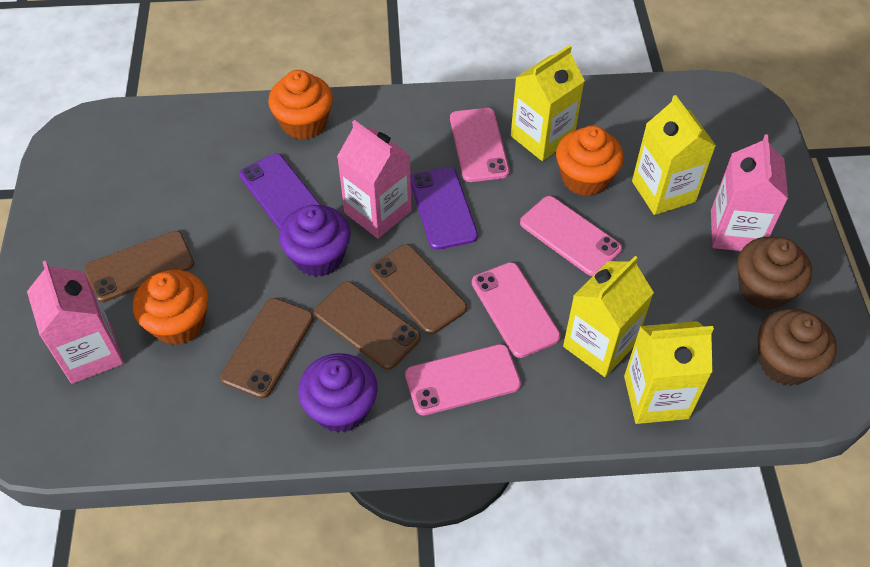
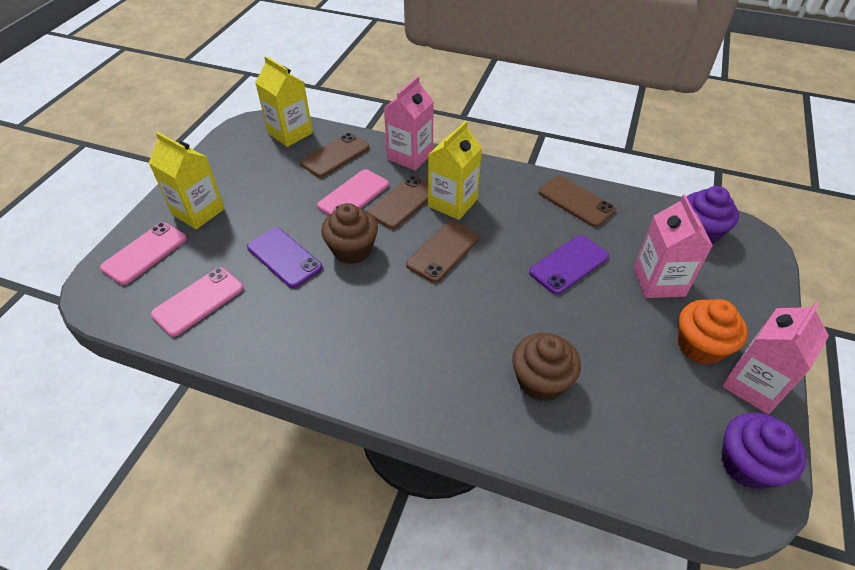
orange cupcake: [133,270,208,345] [268,70,333,140] [556,125,624,196] = 3 -> [678,299,748,365] = 1
pink phone: [405,344,521,416] [450,108,509,182] [472,262,561,358] [520,196,622,276] = 4 -> [100,222,187,285] [151,267,244,337] [317,169,389,215] = 3
yellow carton: [511,45,585,161] [563,256,654,377] [624,321,714,424] [632,95,716,215] = 4 -> [149,132,225,229] [255,56,313,147] [428,121,482,220] = 3

